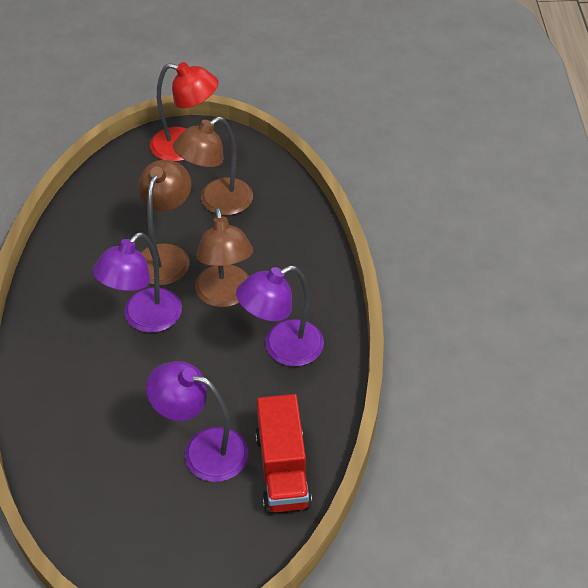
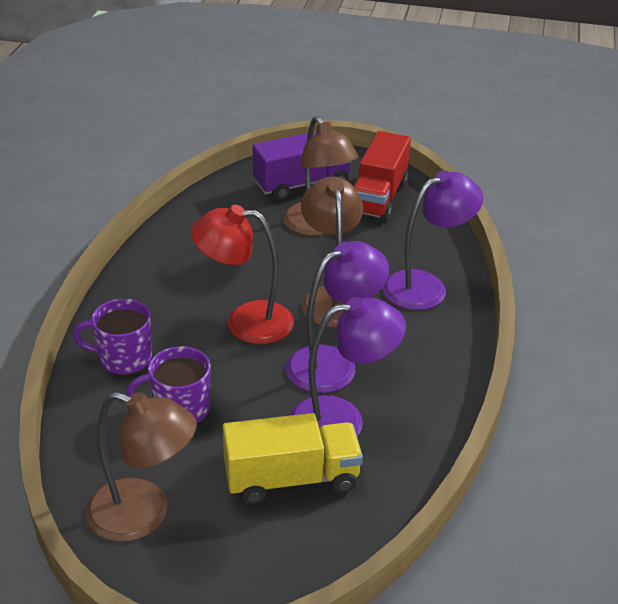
purple mug: none = 0 -> [73,299,152,376] [127,346,211,424] = 2
purple truck: none = 0 -> [253,133,352,200] = 1
yellow truck: none = 0 -> [222,413,363,504] = 1

